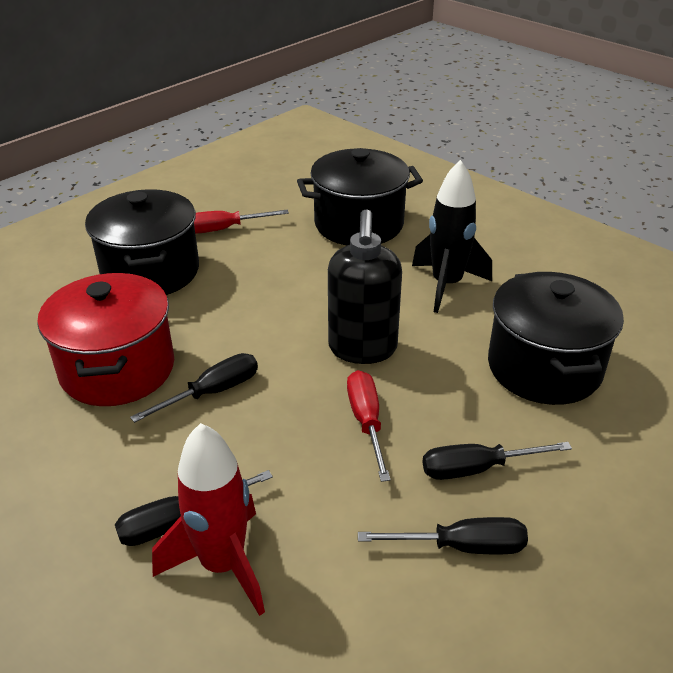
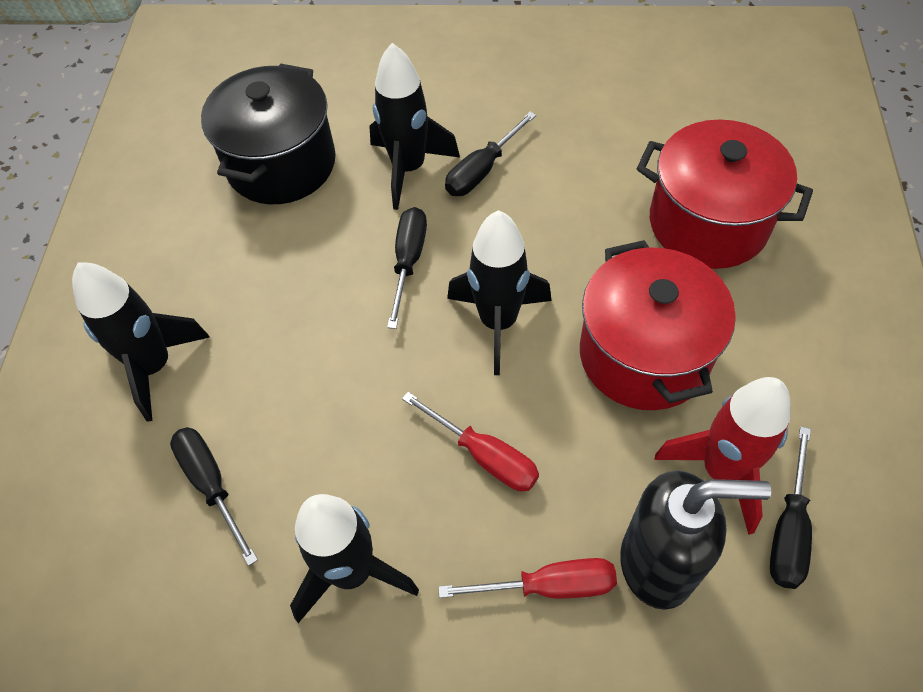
black pot: [85,189,199,295] [297,148,423,245] [488,272,624,405] = 3 -> [201,64,336,204] = 1
black rocket: [412,160,492,313] = 1 -> [72,263,210,422] [290,494,419,623] [369,43,460,210] [447,210,552,375] = 4
red pot: [37,273,174,406] = 1 -> [580,240,736,410] [637,119,813,269] = 2

